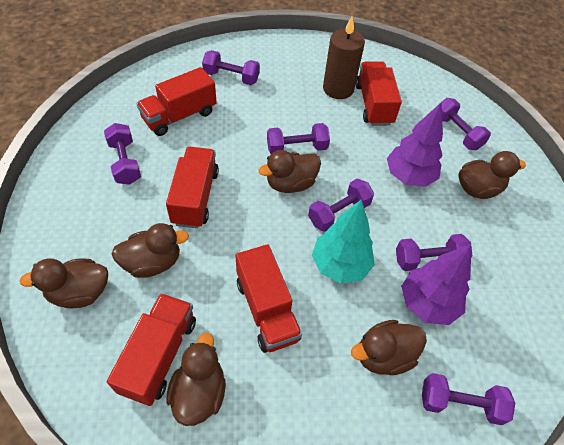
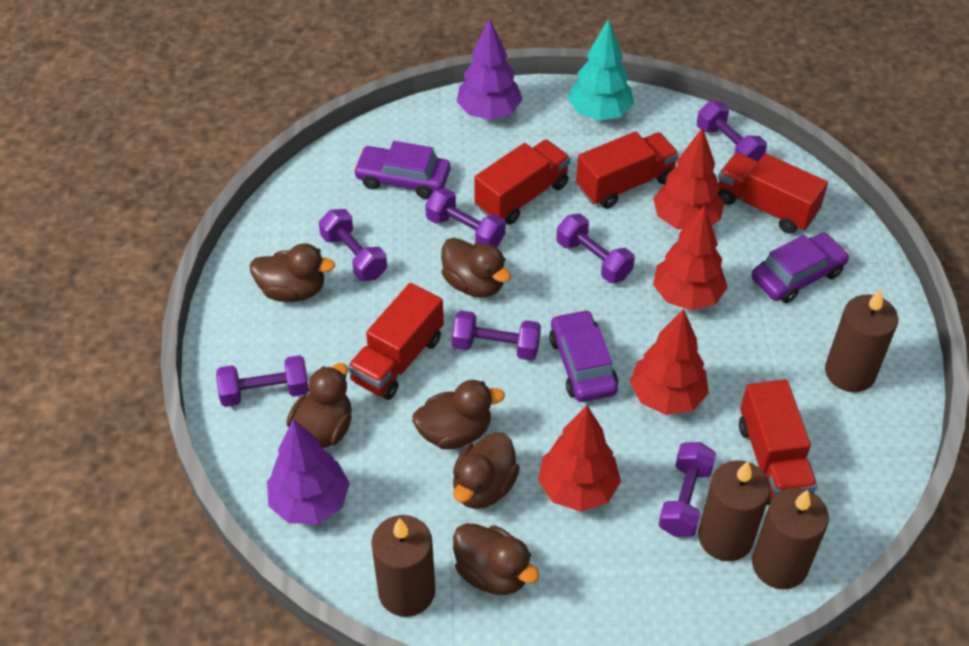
brown candle: [323,16,365,99] = 1 -> [371,515,435,617] [698,460,771,561] [752,488,829,589] [825,290,898,392] = 4
purple car: none = 0 -> [353,141,450,199] [549,310,618,402] [751,233,849,303] = 3
red tree: none = 0 -> [538,405,621,512] [630,309,709,415] [653,127,724,230] [653,205,728,310] = 4

